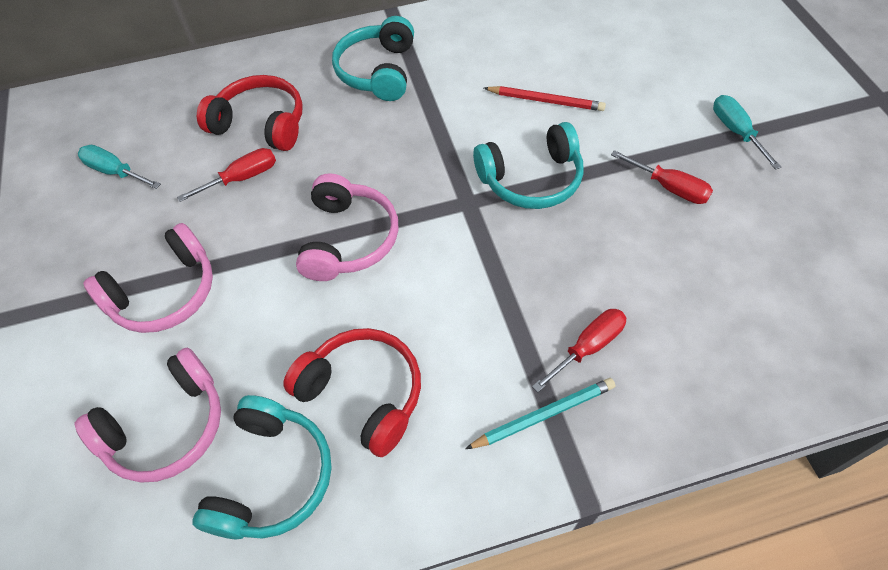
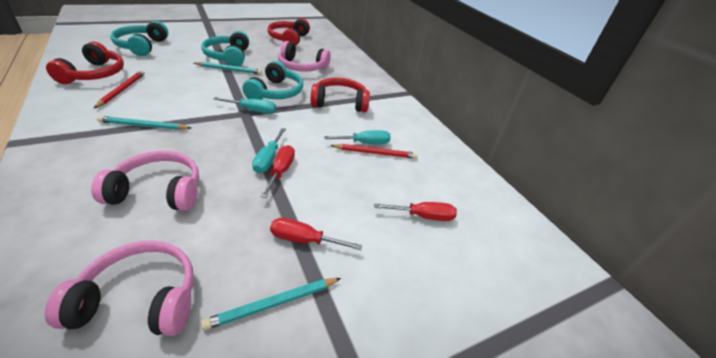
red headphones: [197,75,303,151] [283,328,421,457] = 2 -> [46,42,124,84] [268,18,310,46] [310,77,370,113] = 3
red pencil: [484,86,606,111] = 1 -> [93,70,145,109] [330,144,418,159] = 2
turquoise pencil: [466,378,615,449] = 1 -> [97,116,191,130] [194,62,262,75] [201,278,341,330] = 3
turquoise screwdriver: [78,145,161,189] [713,95,781,170] = 2 -> [214,97,276,114] [252,128,286,173] [324,130,391,144] = 3

